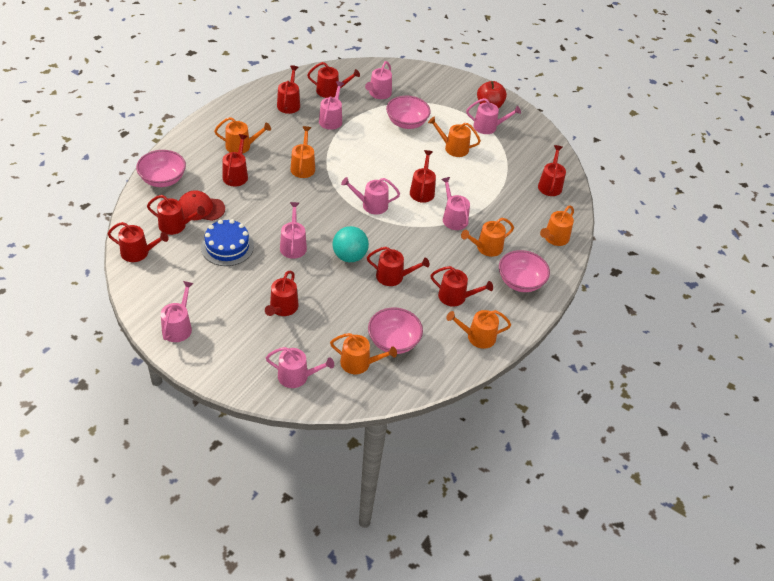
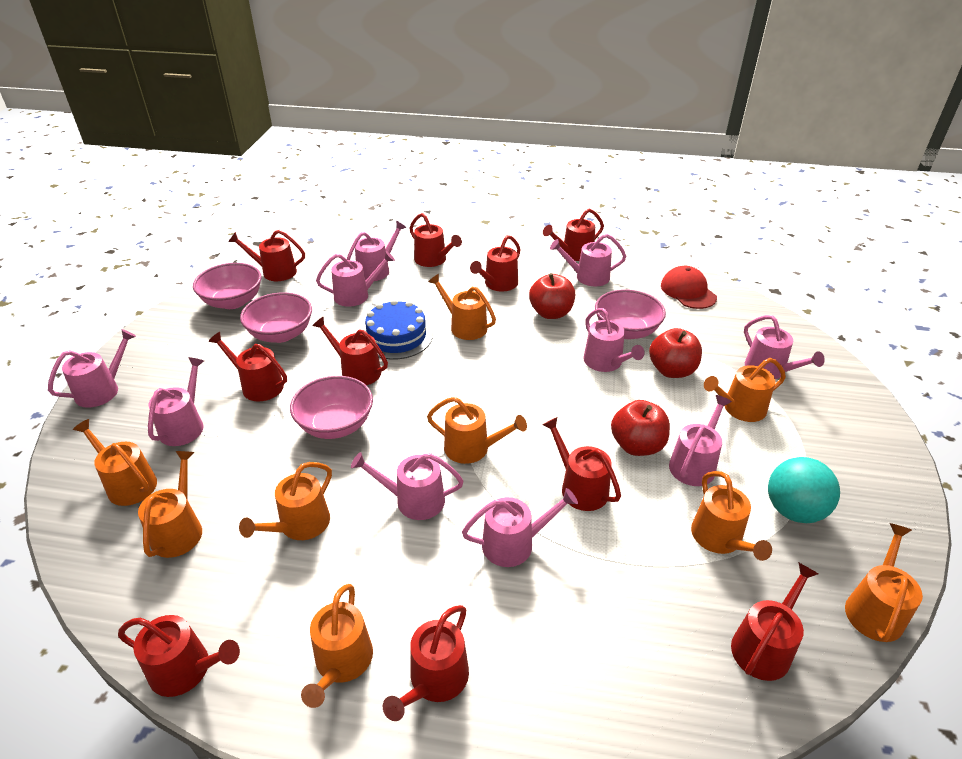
orange watering can: [214,117,271,154] [291,126,315,178] [330,333,397,374] [428,117,481,157] [446,310,511,349] [461,218,514,257] [540,205,574,246] = 7 -> [73,419,157,506] [138,451,202,558] [239,462,332,540] [301,584,373,708] [427,397,527,464] [428,274,496,340] [691,471,772,561] [704,358,786,422] [845,523,923,642] = 9
pink watering can: [161,281,194,342] [266,347,334,388] [280,202,307,259] [319,81,344,130] [341,177,400,215] [365,61,392,99] [441,177,470,230] [466,98,521,134] = 8 -> [48,329,136,408] [148,357,204,446] [316,251,395,307] [347,221,406,281] [351,452,464,520] [462,488,578,567] [550,234,626,287] [584,308,645,372] [669,395,732,486] [744,315,825,379] = 10
red apple: [477,81,507,108] = 1 -> [529,273,575,319] [611,400,670,456] [649,328,702,378] = 3

